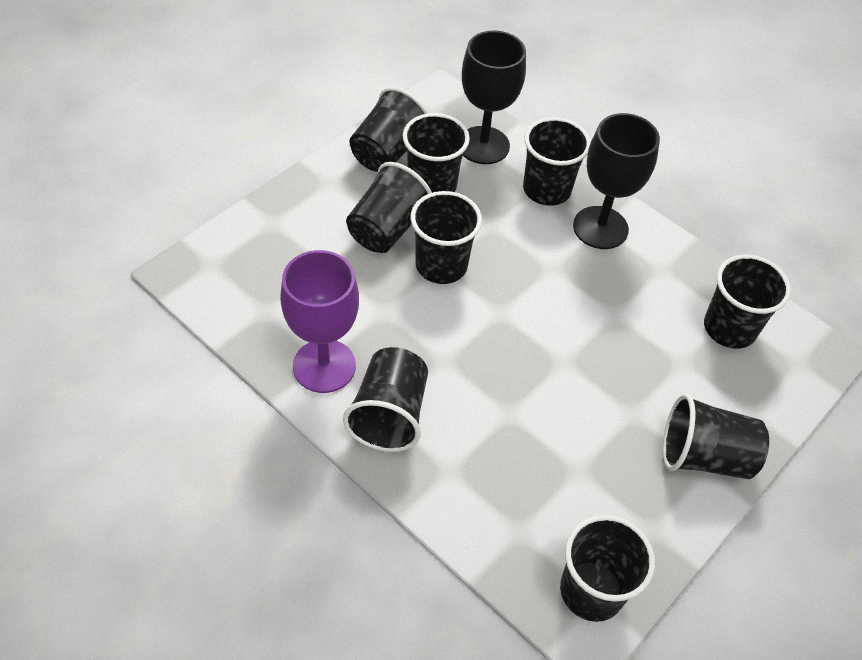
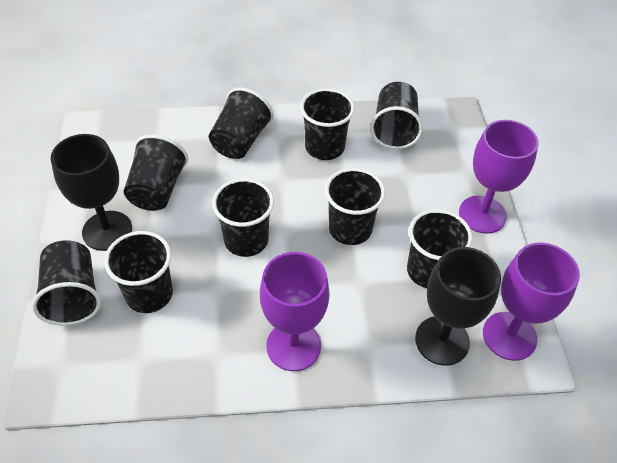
purple goblet: [280,250,359,393] = 1 -> [260,252,330,371] [459,120,539,234] [483,243,580,361] = 3

